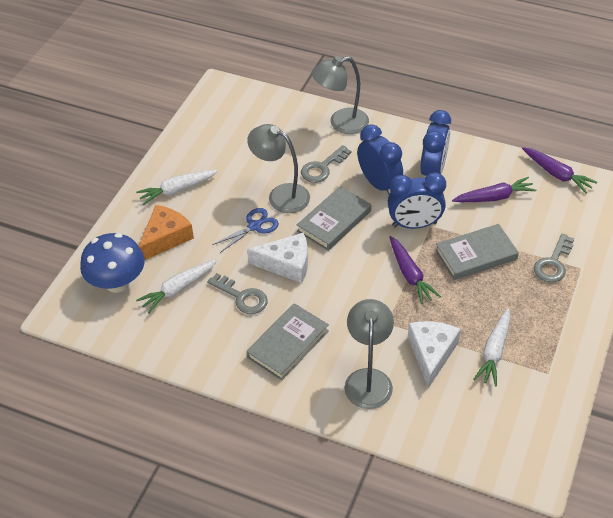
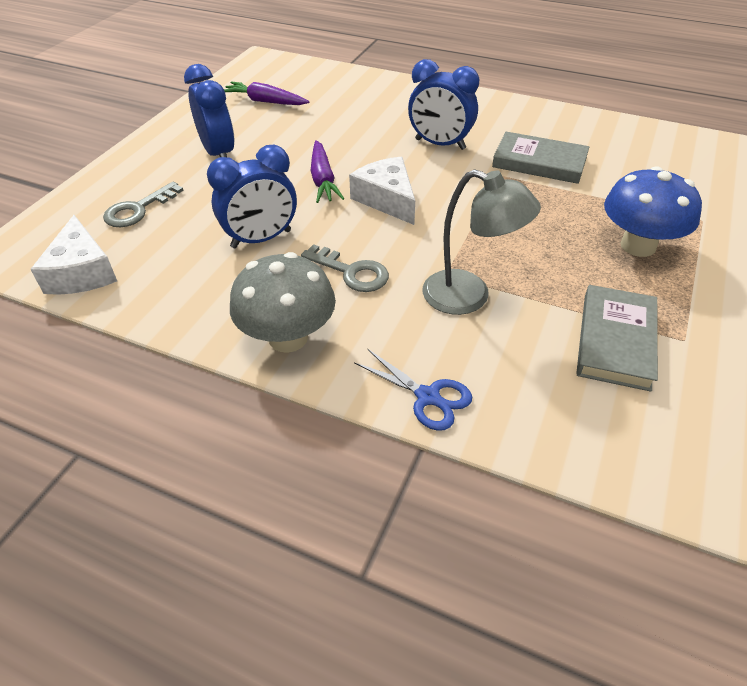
grey book: [246,303,329,381] [297,186,371,251] [435,224,519,280] = 3 -> [492,132,589,184] [576,285,658,392] = 2
grey key: [207,273,268,314] [301,145,351,183] [534,233,574,283] = 3 -> [103,182,183,227] [301,244,389,292] = 2
grey lamp: [247,124,310,213] [312,56,369,134] [344,299,394,409] = 3 -> [423,170,541,315] = 1
grey mushroom: none = 0 -> [230,252,336,353] = 1
orange cheese: [139,205,194,260] = 1 -> none = 0
purple carrot: [389,236,441,304] [452,177,536,202] [522,147,598,194] = 3 -> [224,82,309,105] [311,140,344,203] = 2
white carrot: [136,170,218,205] [136,259,217,313] [473,308,511,386] = 3 -> none = 0

